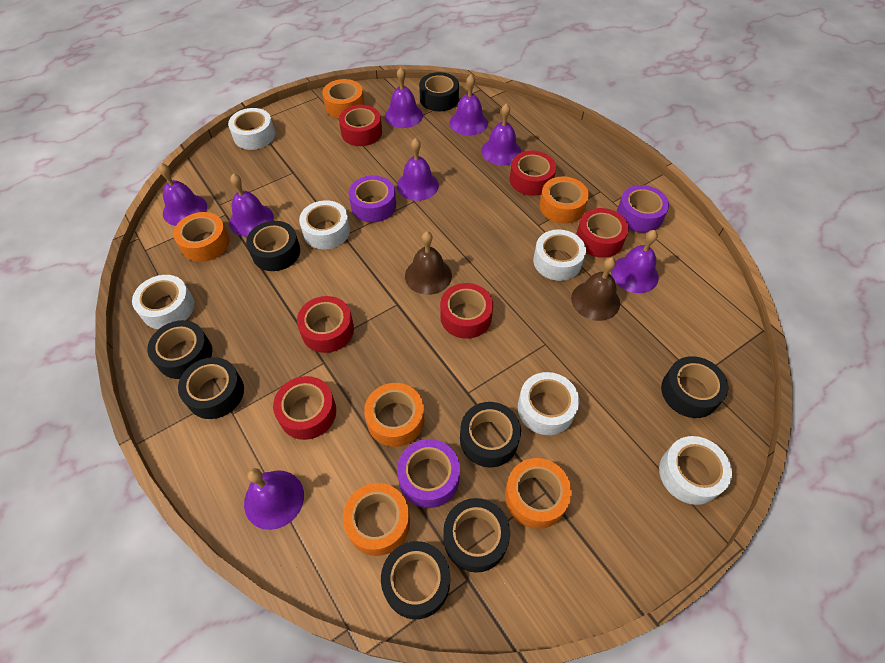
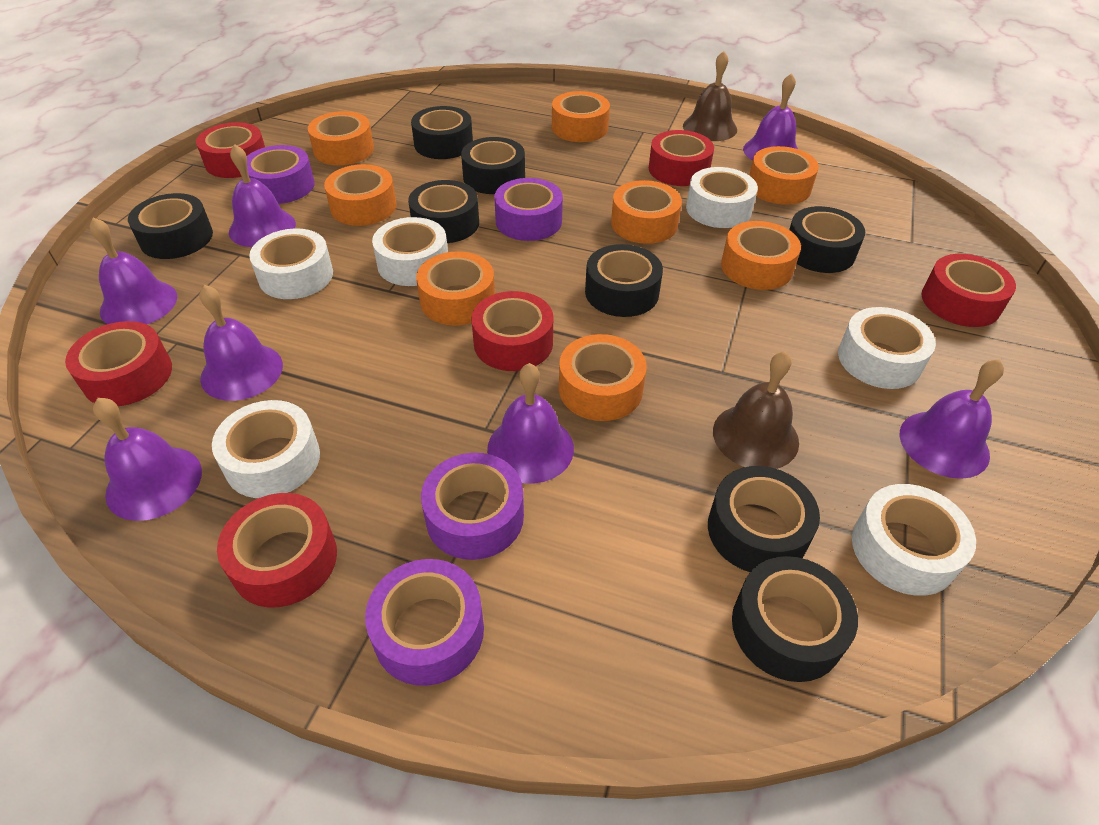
orange tape: [173,212,230,262] [322,79,365,118] [343,483,410,556] [364,383,424,447] [505,458,572,529] [540,176,589,224] = 6 -> [308,111,374,165] [324,164,397,226] [416,251,495,326] [552,91,610,142] [559,334,647,421] [611,180,682,244] [721,221,801,290] [749,146,819,205] = 8
purple bell: [158,163,207,226] [229,173,274,237] [244,468,304,530] [385,67,423,128] [397,138,439,201] [450,75,488,136] [481,103,521,165] [611,230,659,293] = 8 -> [89,217,177,325] [93,398,202,521] [199,285,283,401] [229,144,296,247] [487,363,574,483] [743,73,798,160] [900,359,1004,479] = 7
purple tape: [349,175,396,222] [397,439,460,508] [617,185,669,233] = 3 -> [247,145,315,204] [365,559,484,686] [421,453,524,560] [494,178,563,241] = 4

